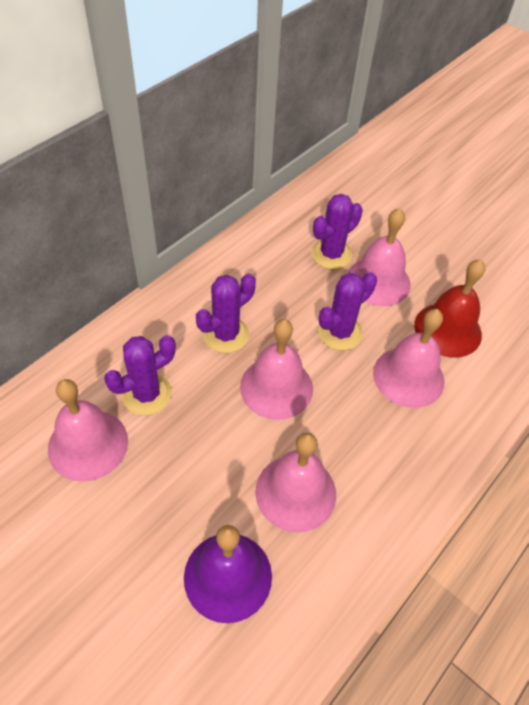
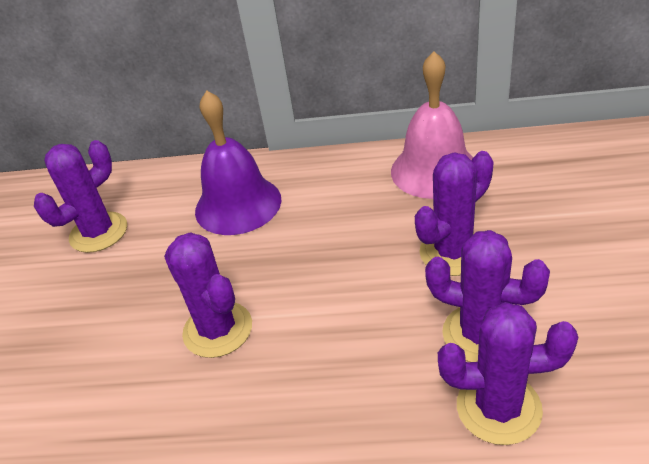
pink bell: [48,379,128,481] [240,319,313,420] [255,432,336,532] [348,208,411,306] [373,309,444,408] = 5 -> [391,51,473,199] = 1
purple cactus: [104,335,176,416] [196,273,256,353] [311,194,363,269] [318,272,377,350] = 4 -> [34,140,127,253] [164,232,252,358] [415,151,494,276] [425,230,550,362] [438,302,578,445] = 5
red bell: [414,259,485,358] = 1 -> none = 0

